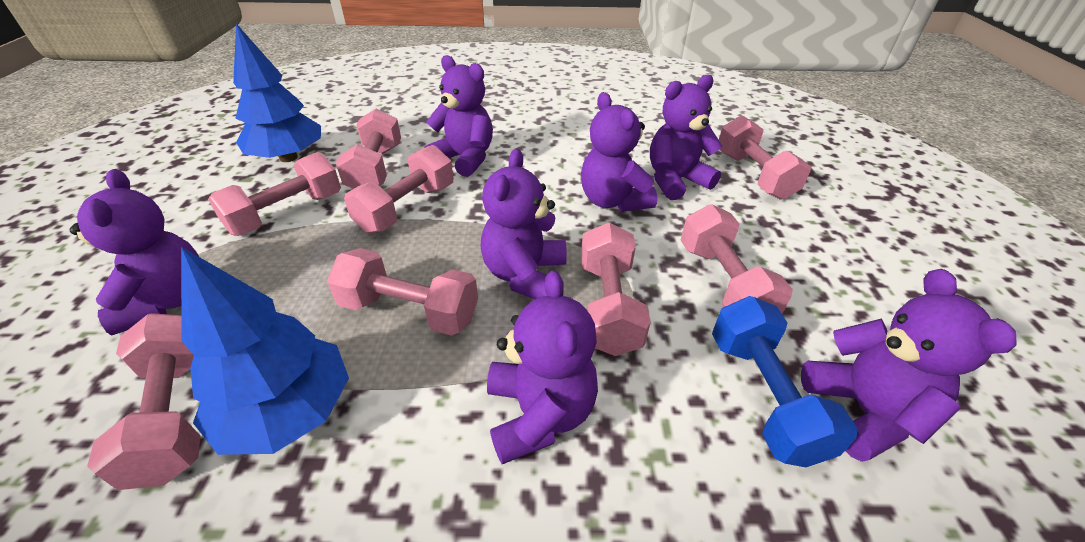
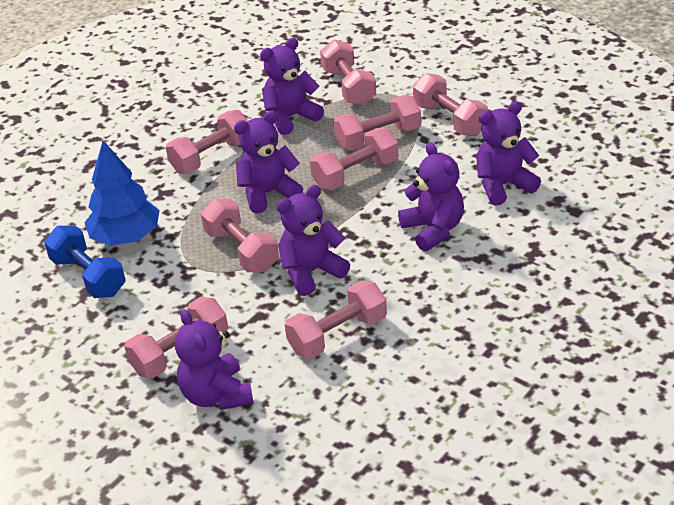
blue tree: [181,247,349,455] [233,24,321,162] = 2 -> [84,140,160,246] = 1
purple teddy bear: [70,169,199,336] [425,55,493,177] [480,148,567,299] [487,270,598,464] [581,92,657,212] [650,74,723,200] [801,269,1017,462] = 7 -> [175,309,254,410] [234,111,303,213] [260,38,324,135] [276,185,350,296] [398,142,464,252] [476,101,541,206] = 6

